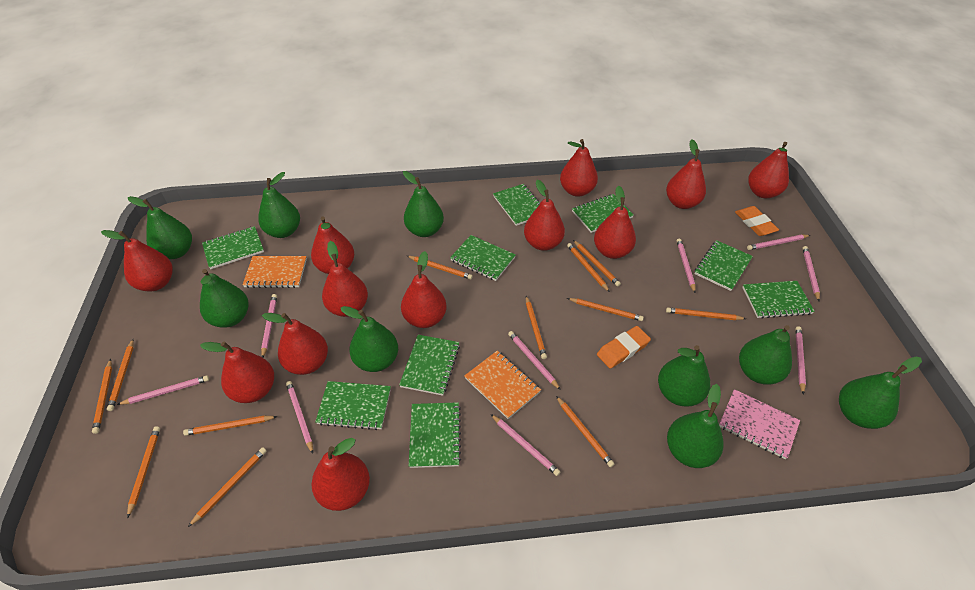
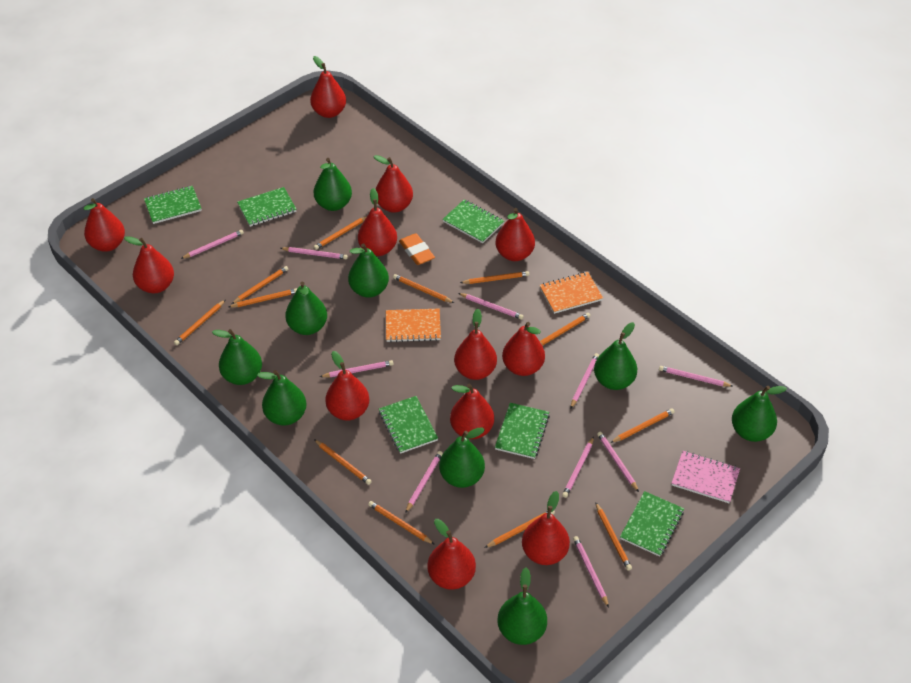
green notebook: [202,226,264,269] [315,381,391,430] [399,335,460,396] [409,402,461,468] [450,235,516,281] [493,184,540,226] [572,194,634,233] [694,240,753,291] [742,281,815,319] = 9 -> [144,186,202,224] [237,187,297,227] [379,396,438,454] [442,199,504,243] [495,403,550,459] [620,491,684,557] = 6
orange eraser: [597,326,651,368] [735,206,779,236] = 2 -> [399,233,435,265] = 1
pink pencil: [117,375,209,405] [261,294,277,358] [286,381,313,454] [491,414,560,476] [508,331,561,390] [676,239,696,293] [747,235,810,250] [795,326,806,395] [802,246,820,301] = 9 -> [181,230,244,259] [280,247,348,259] [320,360,393,377] [406,451,443,512] [458,293,524,320] [562,437,594,498] [571,353,599,408] [573,536,609,608] [597,431,639,492] [659,366,734,387] = 10

